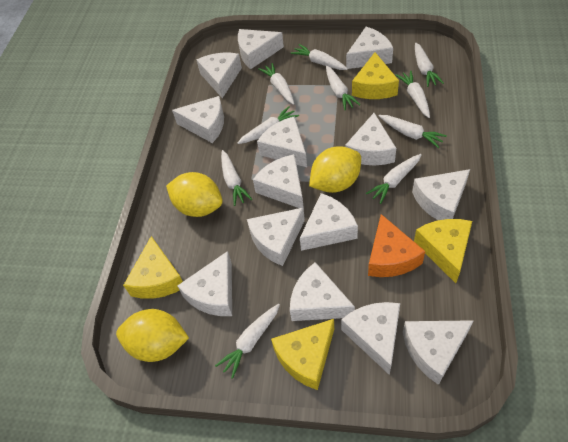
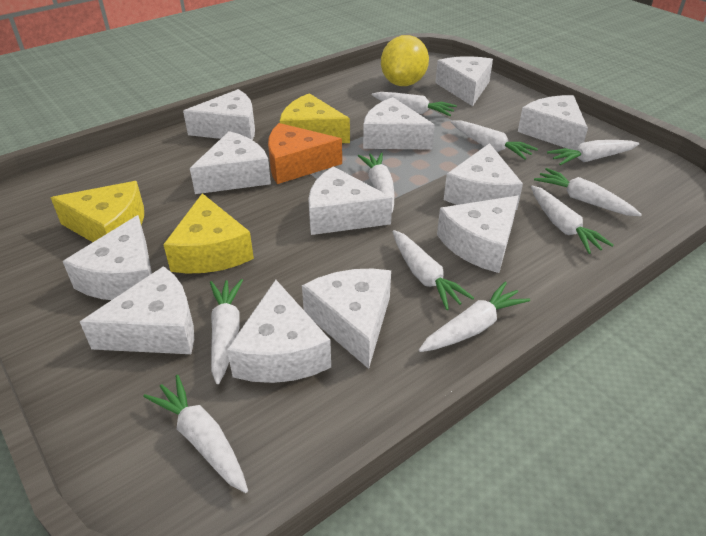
white cheese: [172,96,224,143] [177,251,232,316] [196,53,242,98] [238,29,284,69] [247,208,305,266] [253,154,304,208] [257,116,307,167] [290,262,355,321] [300,193,358,251] [341,302,400,375] [345,113,396,166] [346,27,393,69] [403,320,474,385] [412,169,470,220] = 14 -> [63,215,152,300] [80,266,194,354] [183,89,255,140] [190,131,271,194] [227,280,331,383] [302,269,391,369] [308,166,392,235] [363,97,435,150] [435,56,493,106] [437,196,519,273] [444,143,523,210] [518,95,588,150] = 12
yellow cheese: [123,236,183,299] [271,319,334,390] [352,52,399,99] [414,219,472,283] = 4 -> [50,181,144,242] [163,193,254,274] [280,93,350,143] = 3
yellow lemon: [116,309,189,362] [166,172,223,217] [309,146,361,193] = 3 -> [381,35,429,86] = 1

